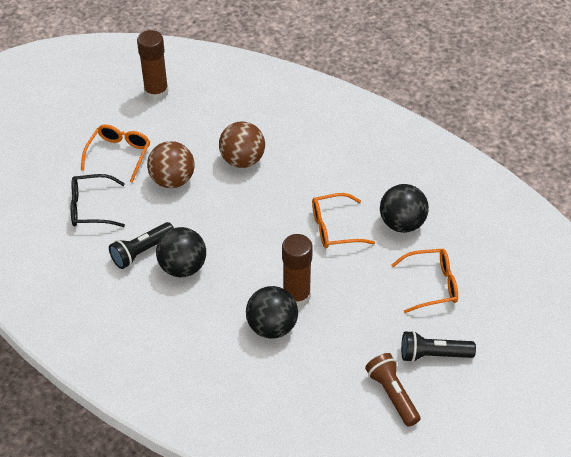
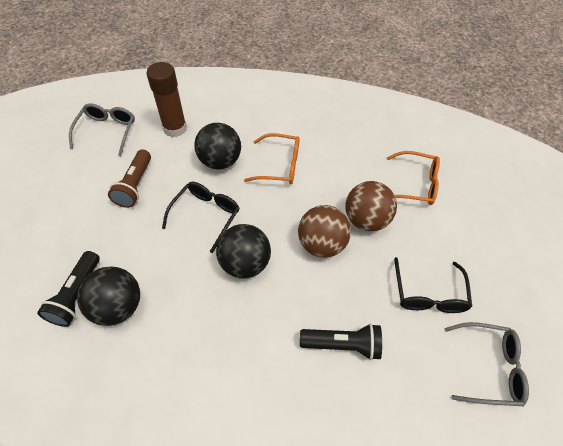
black glasses: [71,174,125,227] = 1 -> [162,182,239,253] [394,257,472,313] = 2
brown glue stick: [137,30,169,101] [282,234,313,308] = 2 -> [146,62,187,137] = 1
grey glasses: none = 0 -> [69,103,135,156] [445,322,529,406] = 2
orange glasses: [81,124,150,183] [312,193,375,248] [391,249,458,313] = 3 -> [244,133,300,184] [387,151,440,205] = 2

